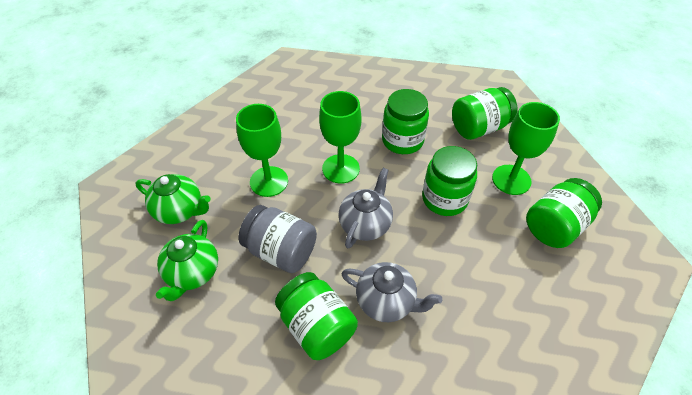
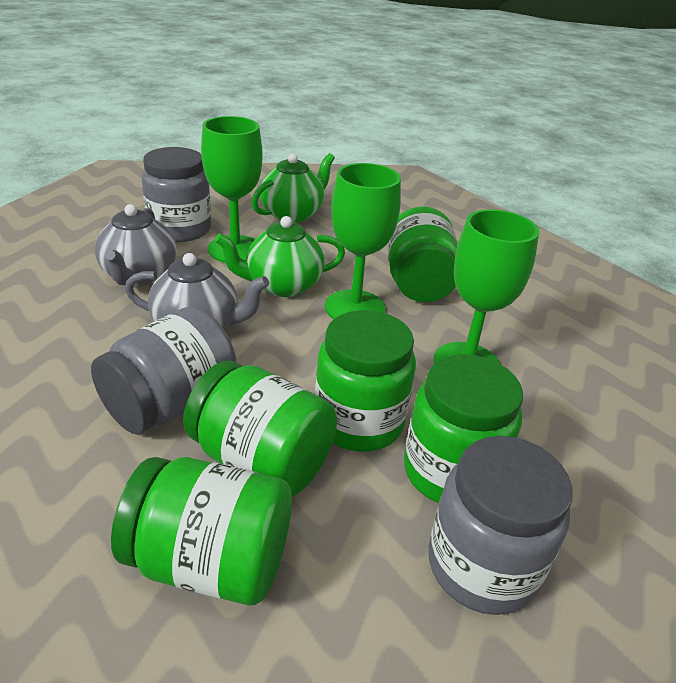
grey jar: [238,205,317,273] = 1 -> [91,307,237,434] [141,147,211,242] [428,436,573,615] = 3

